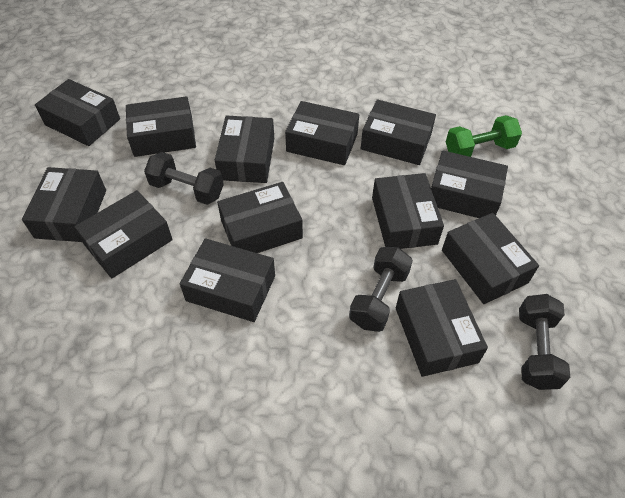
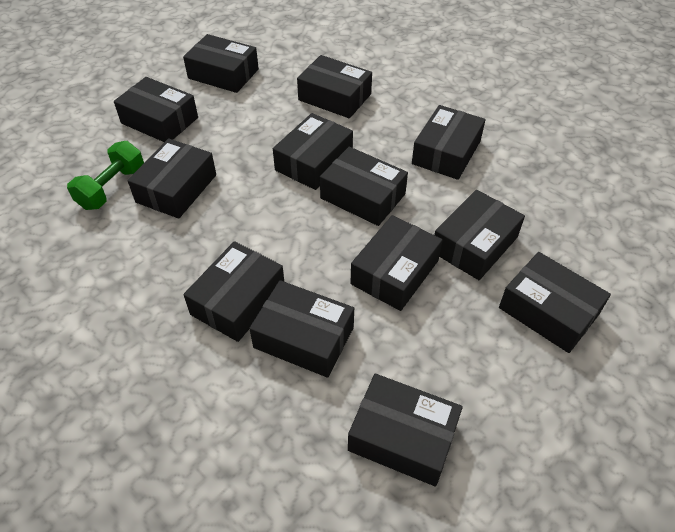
black dumbbell: [144,152,224,205] [349,247,413,332] [519,294,570,390] = 3 -> none = 0

